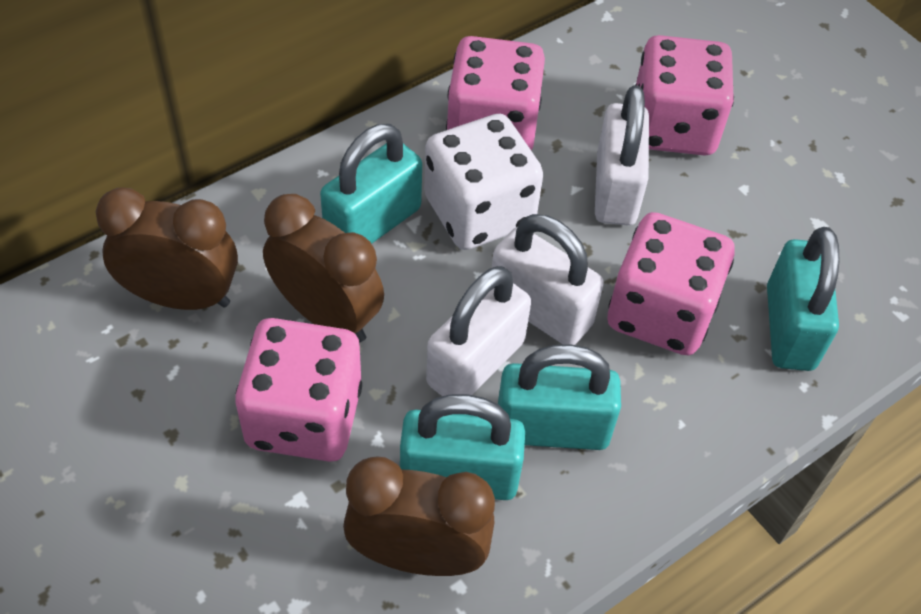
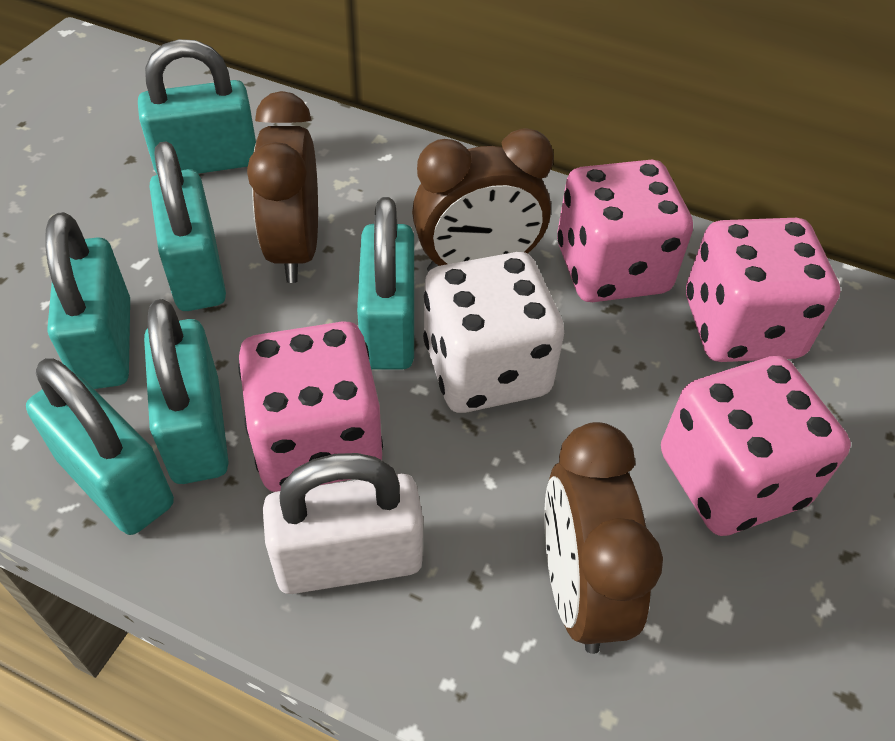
turquoise padlock: [320,124,422,244] [400,394,525,500] [498,344,621,450] [767,227,839,371] = 4 -> [26,358,174,535] [46,212,130,389] [138,39,256,174] [144,299,229,484] [150,141,226,311] [357,197,414,370] = 6
white padlock: [426,266,531,396] [492,214,604,345] [595,85,649,225] = 3 -> [263,453,423,594] = 1

